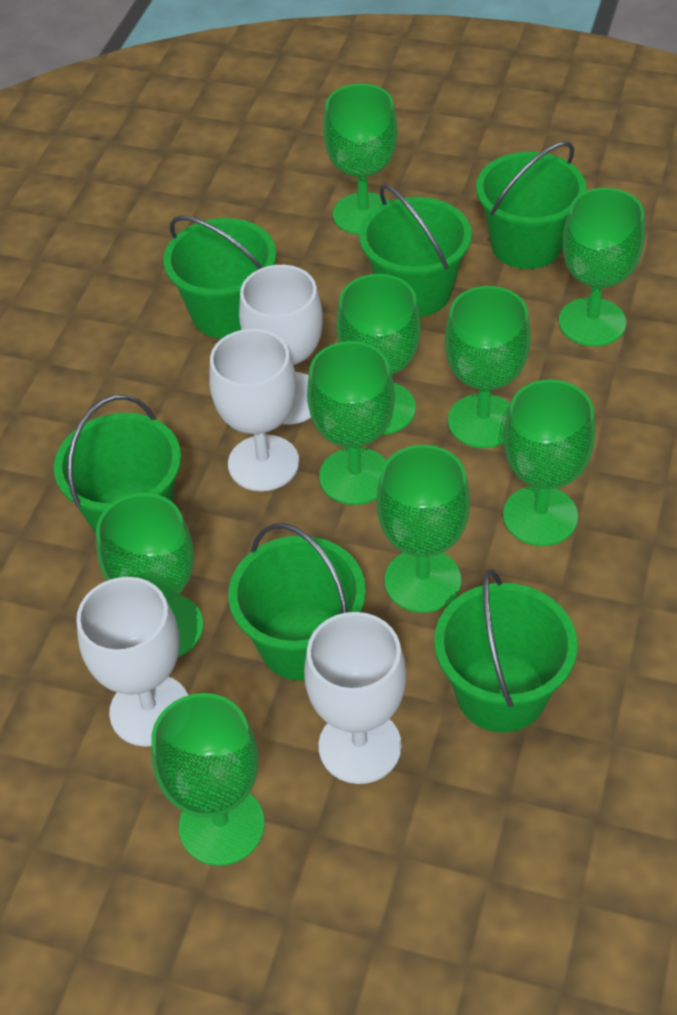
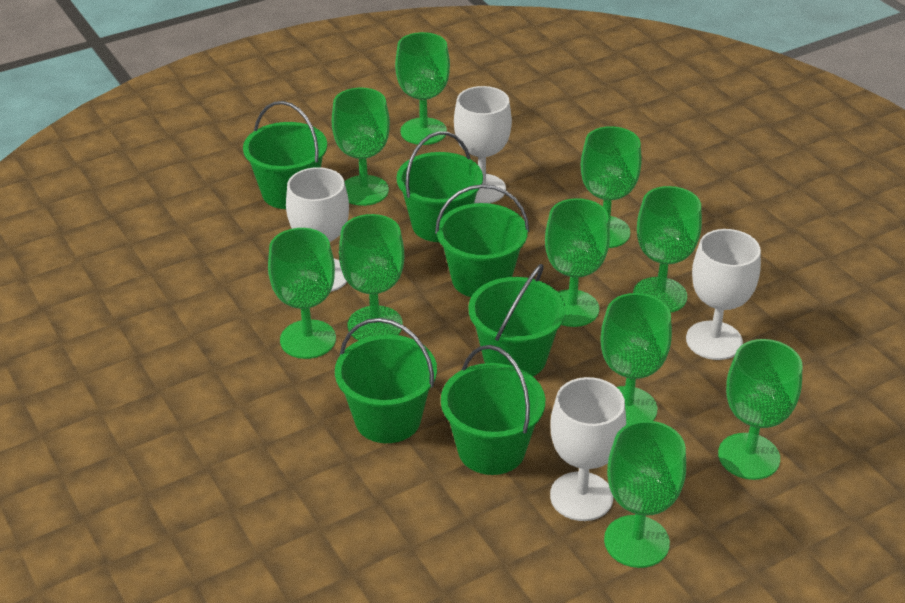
green goblet: [96,493,203,657] [151,693,265,866] [307,341,395,505] [323,84,397,235] [336,274,421,435] [377,445,470,613] [445,286,530,448] [503,380,595,546] [559,188,645,346] = 9 -> [268,228,336,359] [332,88,390,206] [339,214,404,341] [395,32,450,145] [545,198,610,327] [581,126,642,248] [601,293,672,425] [604,420,686,568] [633,186,702,313] [718,339,802,480] = 10

